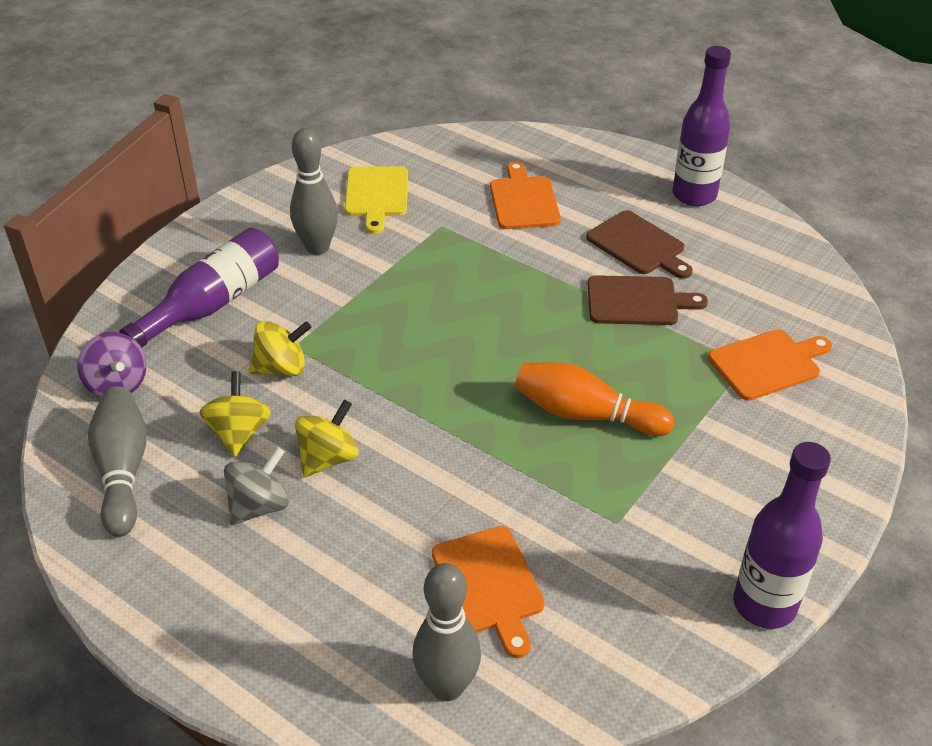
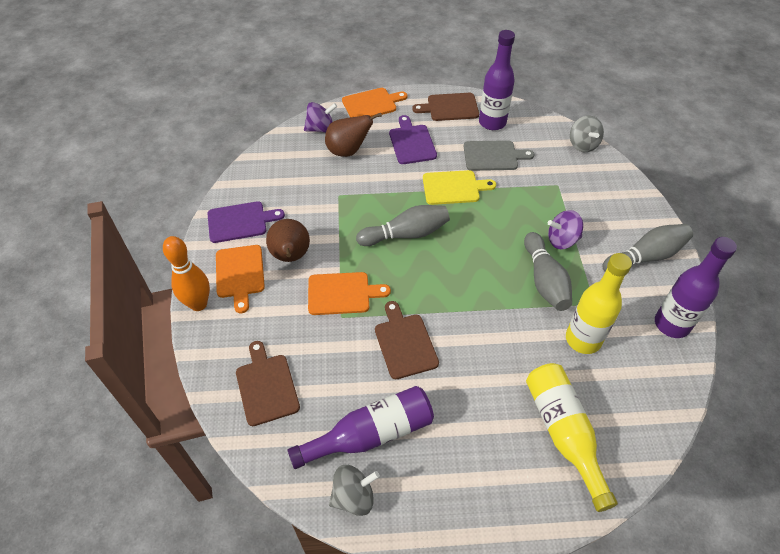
brown cutting board: [586,210,693,279] [588,275,708,325] = 2 -> [236,341,300,426] [375,301,439,379] [412,93,479,121] = 3
brown pear: none = 0 -> [266,219,310,262] [325,113,382,157] = 2
grey cutting board: none = 0 -> [464,140,534,171] = 1
grey spinning top: [224,447,289,525] = 1 -> [329,465,380,516] [570,116,604,152] = 2
purple cutting board: none = 0 -> [207,201,285,243] [389,115,437,164] = 2
purple spinning top: [77,332,147,397] = 1 -> [304,102,337,133] [548,210,583,249] = 2
yellow bottle: none = 0 -> [526,363,618,512] [566,253,632,354] = 2
yellow spinning top: [200,371,271,457] [249,321,311,376] [295,399,358,477] = 3 -> none = 0

